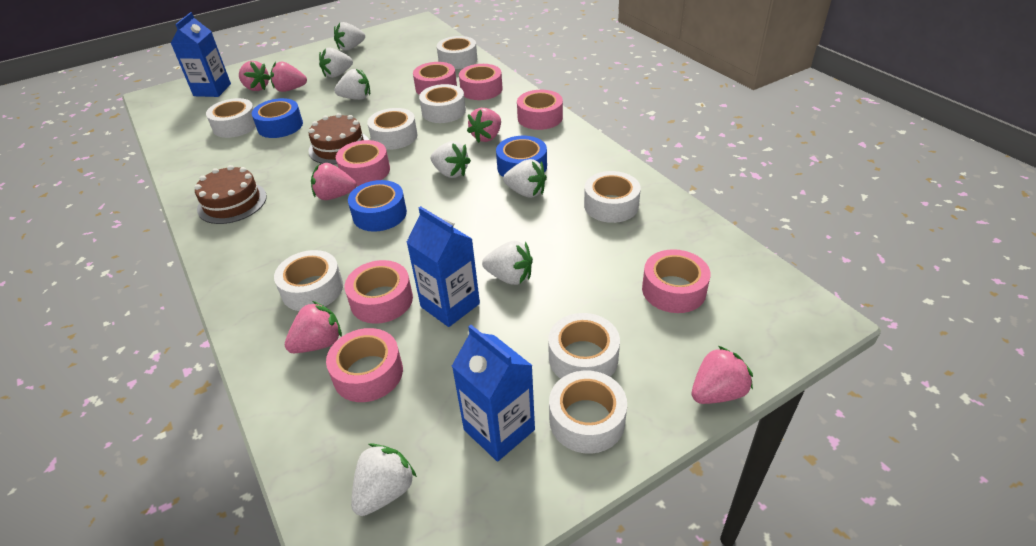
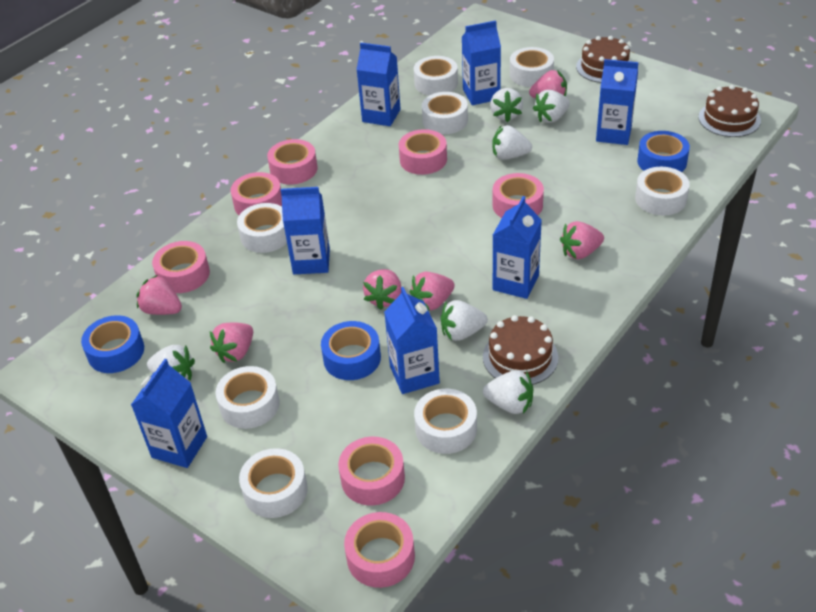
blue carton: [171,12,231,97] [406,206,480,327] [452,325,535,461] = 3 -> [131,359,207,468] [281,187,330,274] [356,42,401,126] [384,287,440,394] [462,20,501,105] [493,196,542,299] [596,59,639,145] = 7
brown cake: [194,165,267,224] [308,113,369,165] = 2 -> [483,315,558,385] [576,36,631,83] [698,85,761,137] = 3
white strawberry: [319,48,353,78] [334,22,365,51] [334,69,370,100] [351,443,417,516] [431,141,471,178] [482,241,533,285] [503,159,547,198] = 7 -> [147,345,195,380] [441,300,488,341] [483,370,533,414] [490,88,523,122] [492,125,532,160] [533,90,570,123] = 6

